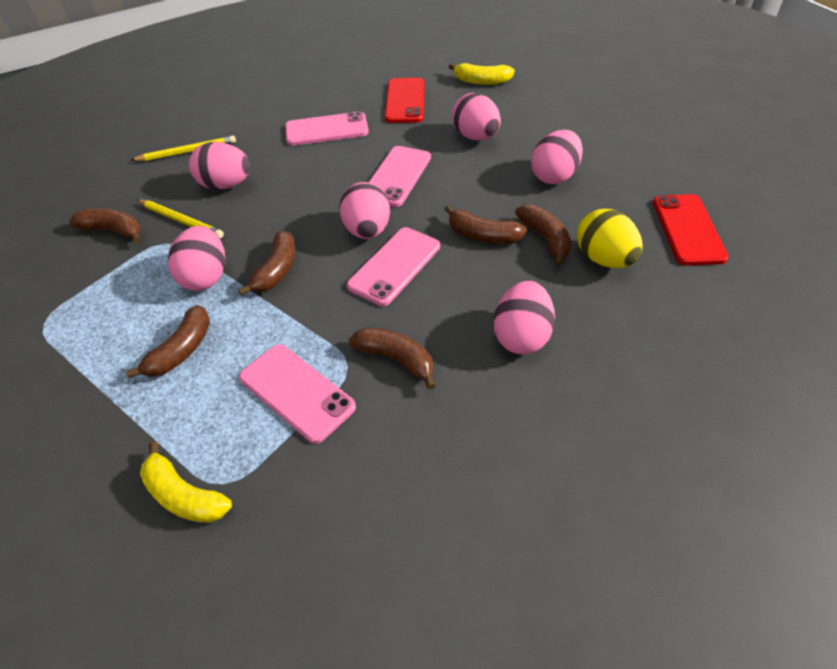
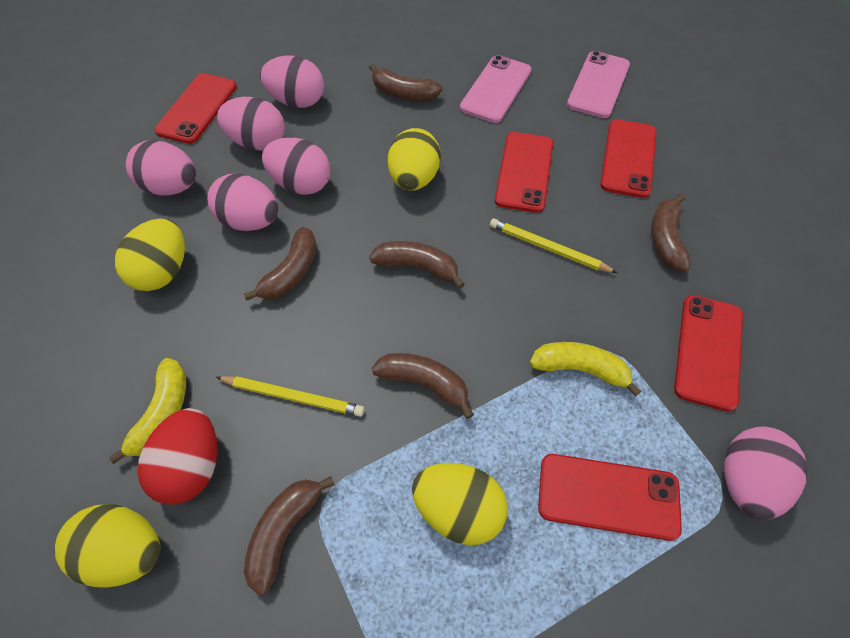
pink phone: [239,344,356,444] [285,111,369,146] [347,227,440,306] [369,146,431,207] = 4 -> [460,55,531,123] [567,51,630,118] = 2
red egg: none = 0 -> [137,408,218,505] = 1
red phone: [385,78,425,123] [653,194,729,265] = 2 -> [155,73,237,144] [495,132,553,213] [538,454,682,541] [600,119,657,198] [674,295,743,412] = 5
yellow egg: [577,209,642,268] = 1 -> [55,504,160,588] [115,218,185,291] [388,128,441,191] [412,463,508,545] = 4

